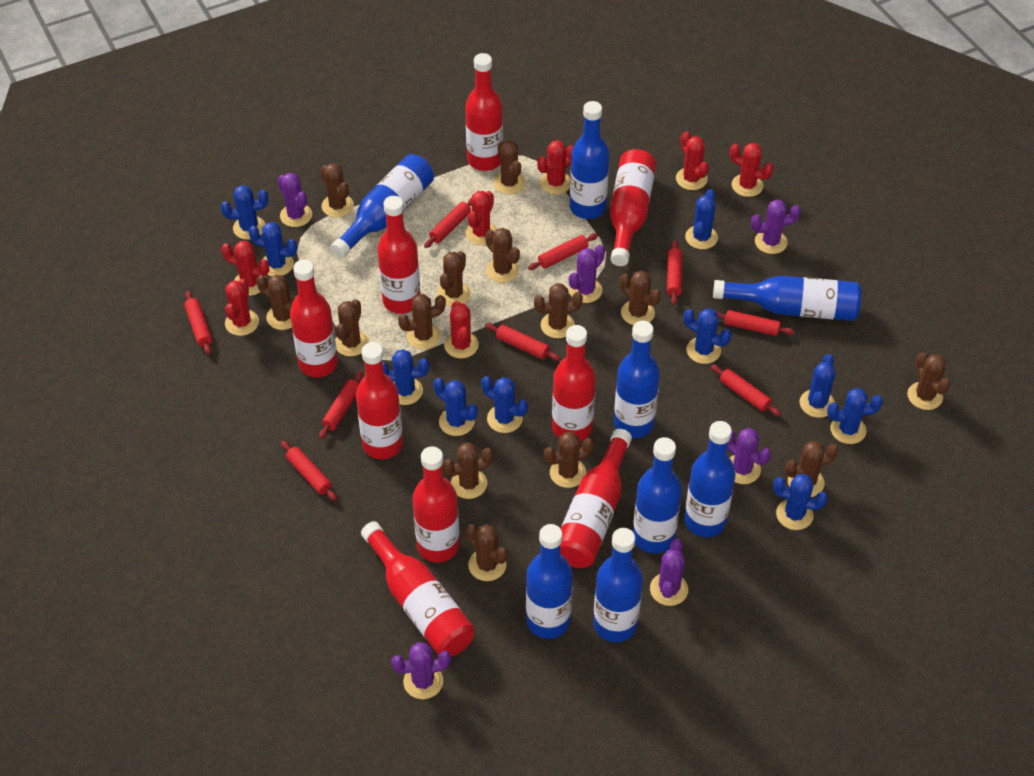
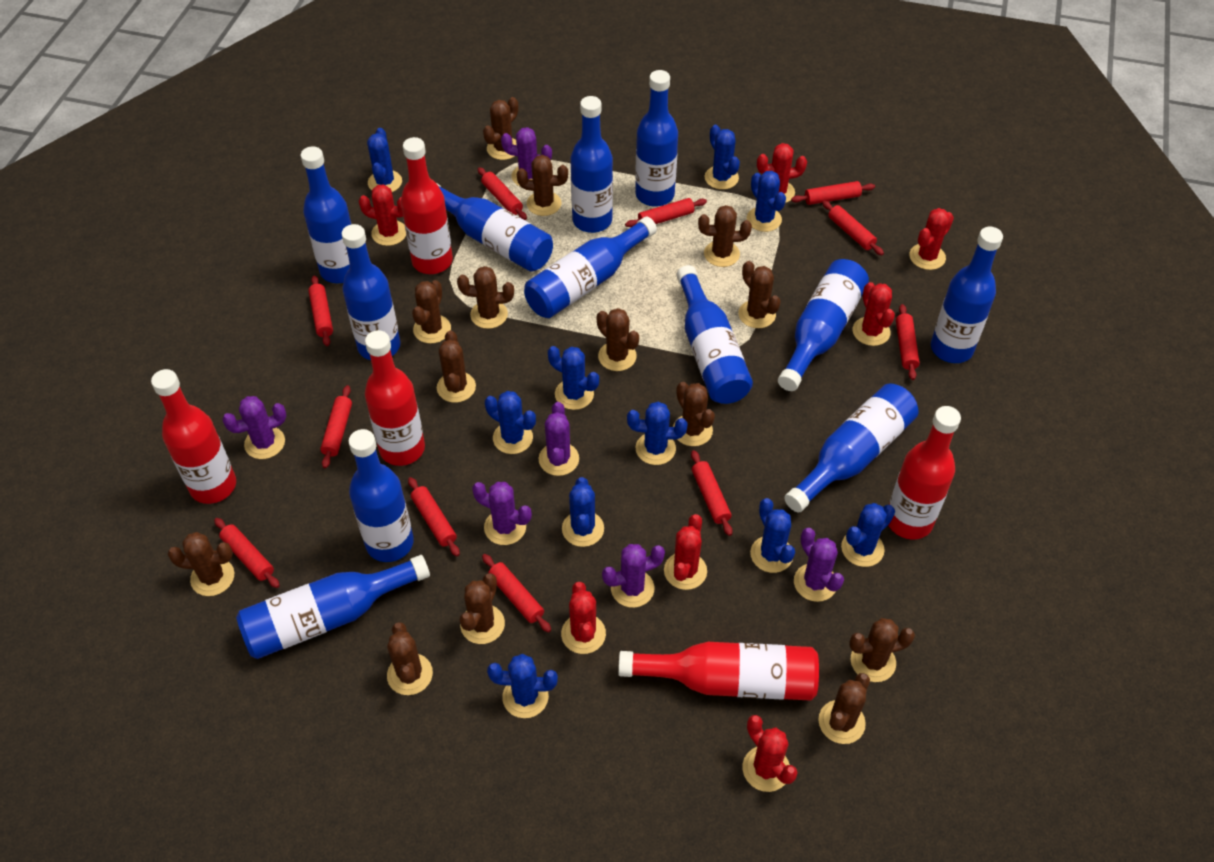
blue bottle: [331,154,434,258] [526,524,573,639] [570,101,610,219] [593,528,643,642] [614,321,660,438] [633,437,682,554] [684,421,736,537] [713,276,861,321] = 8 -> [236,555,430,659] [301,146,352,283] [342,224,401,360] [349,429,414,562] [437,184,553,272] [524,216,657,318] [570,96,613,233] [635,70,678,207] [676,265,753,404] [778,259,869,391] [784,383,919,513] [931,227,1003,363] = 12
red bottle: [290,259,338,378] [356,342,403,459] [361,521,475,657] [377,196,420,314] [413,446,460,562] [465,53,503,171] [552,325,596,441] [560,429,632,568] [610,149,656,266] = 9 -> [151,369,236,504] [365,330,425,466] [401,137,453,274] [618,642,819,701] [888,406,961,540] = 5
red rolling pin: [184,291,212,354] [281,441,337,501] [319,371,363,439] [424,198,472,248] [485,323,561,361] [528,234,598,270] [667,240,682,305] [711,365,781,416] [715,310,795,336] = 9 -> [214,518,280,588] [308,276,333,346] [320,385,352,468] [408,477,460,557] [478,167,527,220] [482,554,551,633] [625,198,707,227] [691,450,733,536] [791,181,875,205] [822,201,884,255] [896,304,920,380] = 11

